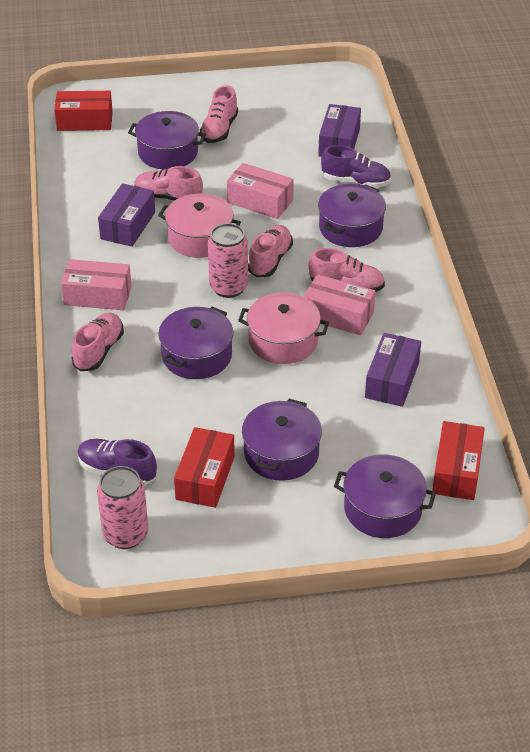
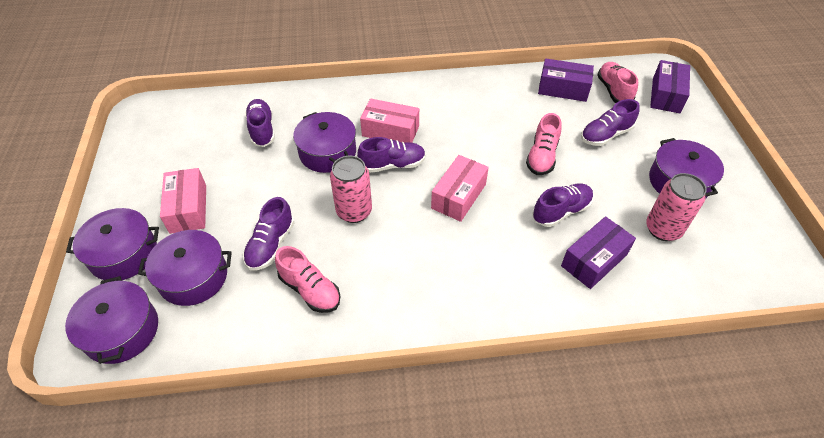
pink pot: [158,193,241,258] [238,292,329,364] = 2 -> none = 0
pink shoe: [72,313,124,371] [134,166,203,201] [200,85,238,143] [248,225,293,277] [309,248,385,292] = 5 -> [275,246,340,313] [526,113,562,175] [597,62,638,103] = 3
purple shoe: [77,439,157,486] [321,145,391,188] = 2 -> [243,197,294,271] [245,99,275,147] [357,137,426,173] [532,183,593,227] [581,99,640,146] = 5
red box: [54,91,113,131] [174,427,235,508] [432,421,485,500] = 3 -> none = 0

